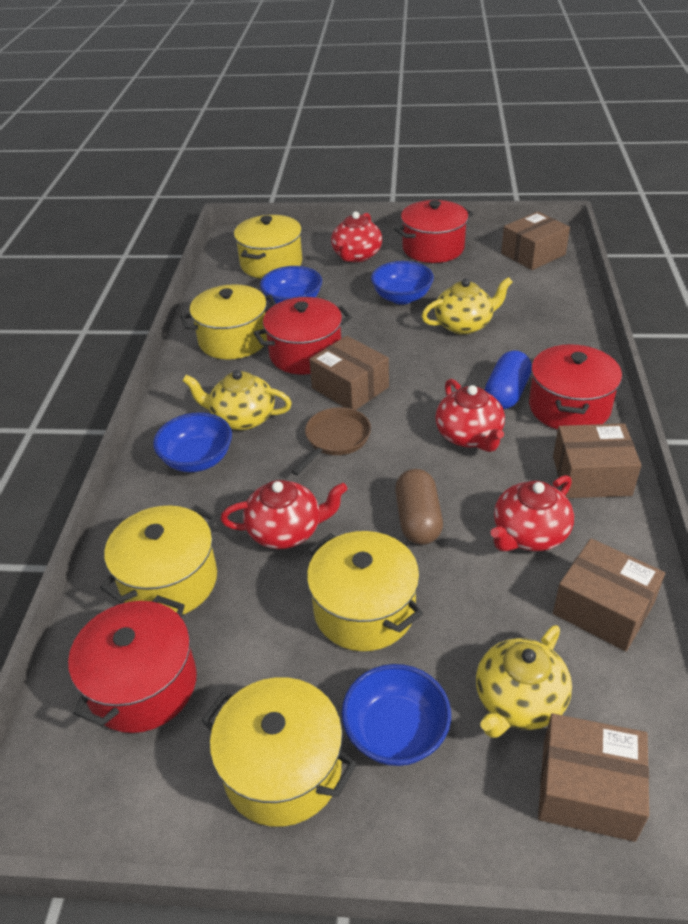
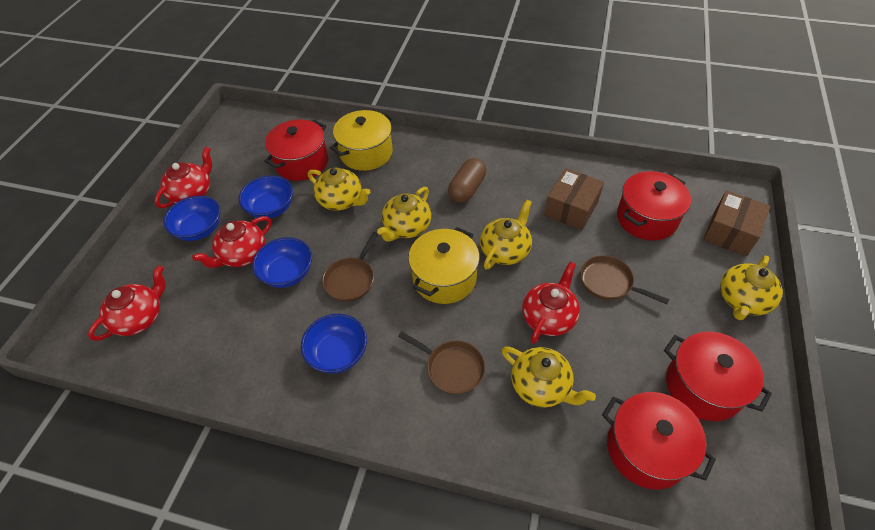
blue capsule: [485,350,532,409] = 1 -> none = 0
brown box: [309,336,389,410] [501,212,570,270] [538,714,649,842] [553,423,641,498] [553,538,665,651] = 5 -> [544,168,604,230] [703,191,770,256] = 2
brown pan: [291,407,371,475] = 1 -> [322,232,378,302] [398,331,485,394] [581,255,669,304] = 3
yellow pot: [100,505,217,615] [180,284,276,360] [201,677,357,827] [234,215,302,279] [307,531,423,651] = 5 -> [330,110,395,171] [408,227,480,304] = 2
yellow teapot: [182,370,292,430] [422,277,512,335] [476,625,572,738] = 3 -> [308,168,370,211] [377,187,431,242] [480,200,532,270] [502,347,596,407] [720,256,783,320] = 5

